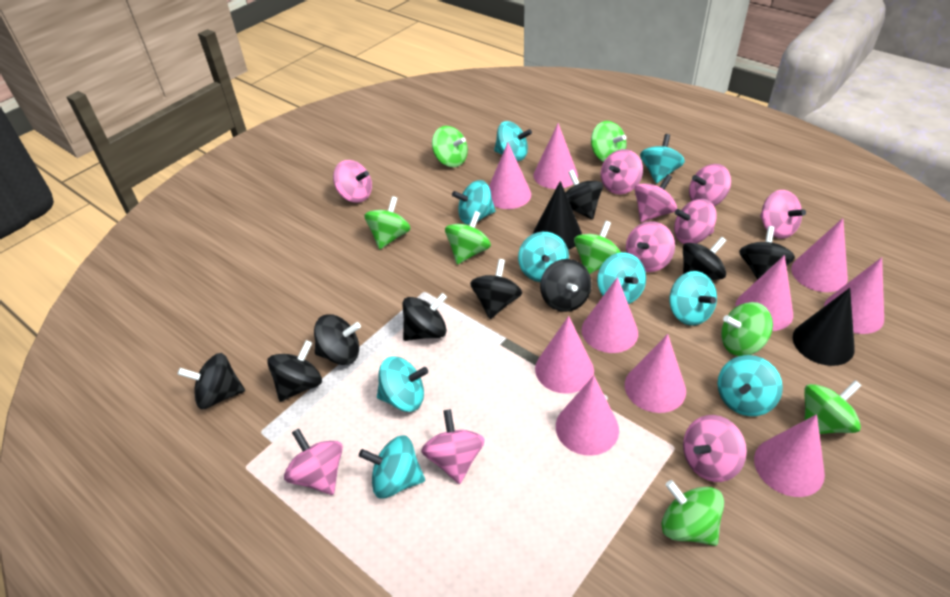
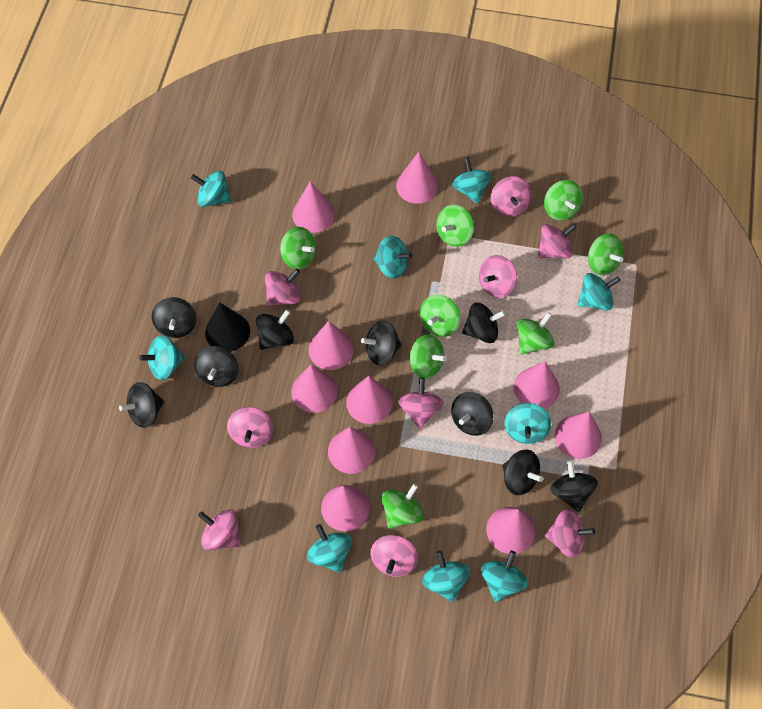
black cone: [533,181,582,250] [793,288,855,366] = 2 -> [205,302,250,352] = 1
pink spinning top: [284,428,343,495] [333,160,372,203] [421,409,485,484] [601,149,643,194] [626,221,675,272] [635,174,677,222] [674,199,717,244] [683,415,747,482] [689,164,731,206] [760,190,806,239] = 10 -> [198,509,240,550] [227,407,273,448] [265,269,301,306] [370,535,418,577] [398,377,444,429] [479,255,517,298] [491,176,532,216] [538,224,577,258] [545,509,595,558] = 9

